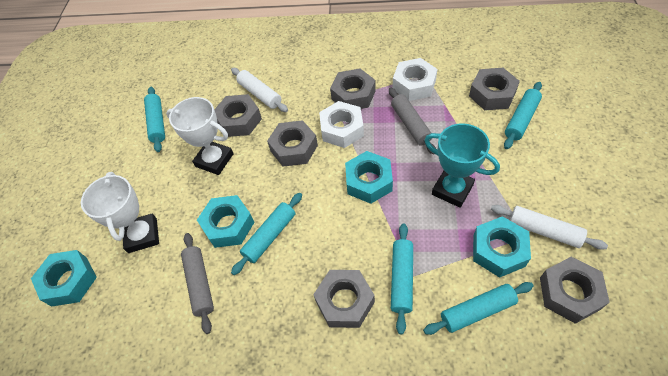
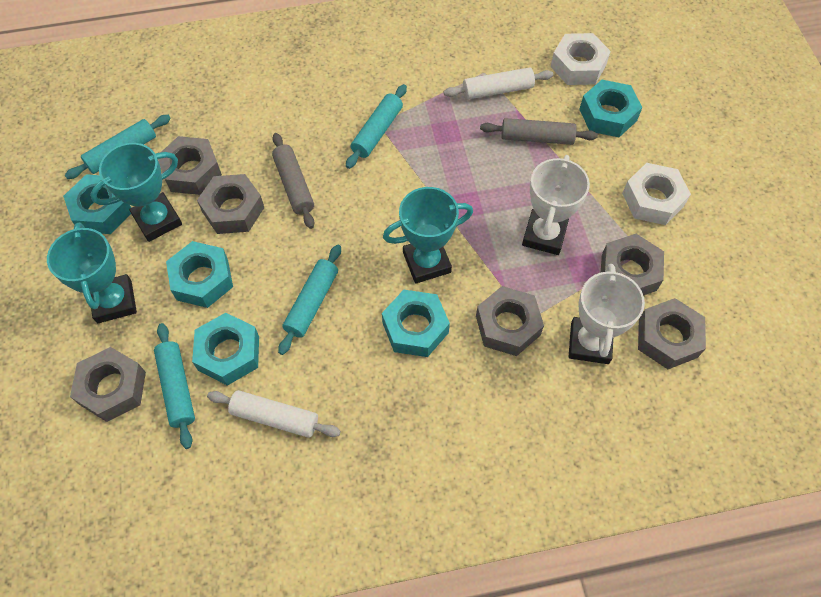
turquoise nut: [31,250,97,307] [197,195,255,248] [345,151,393,204] [473,216,531,278] = 4 -> [63,174,131,234] [166,241,233,308] [192,313,259,386] [382,290,450,357] [579,80,642,137] = 5
turquoise rolling pin: [144,87,165,152] [231,193,302,275] [391,223,413,334] [423,282,534,335] [504,82,542,149] = 5 -> [65,115,171,179] [154,323,195,449] [278,245,341,355] [346,84,407,169] = 4
turquoise trophy: [424,123,500,208] = 1 -> [47,222,137,323] [90,143,182,242] [383,187,473,284] = 3

